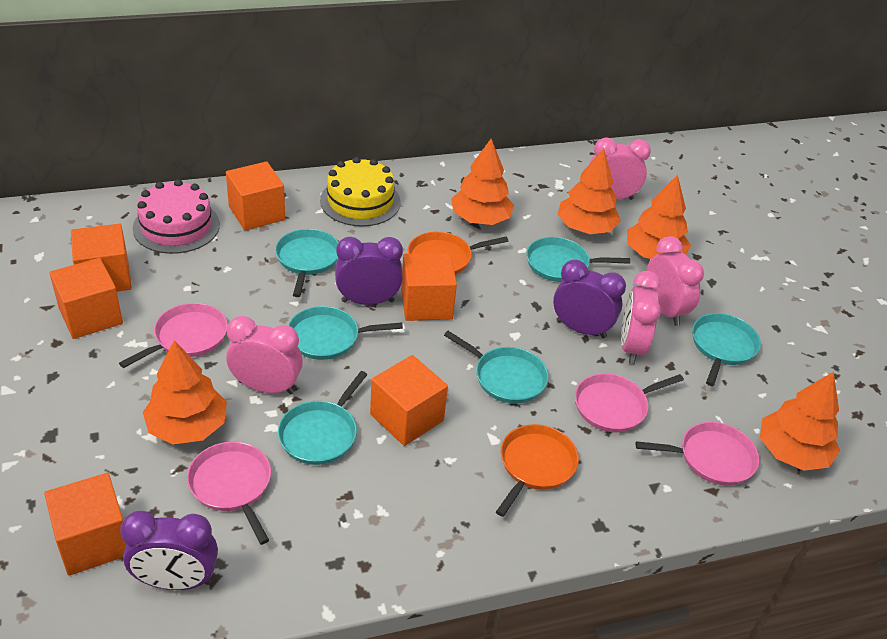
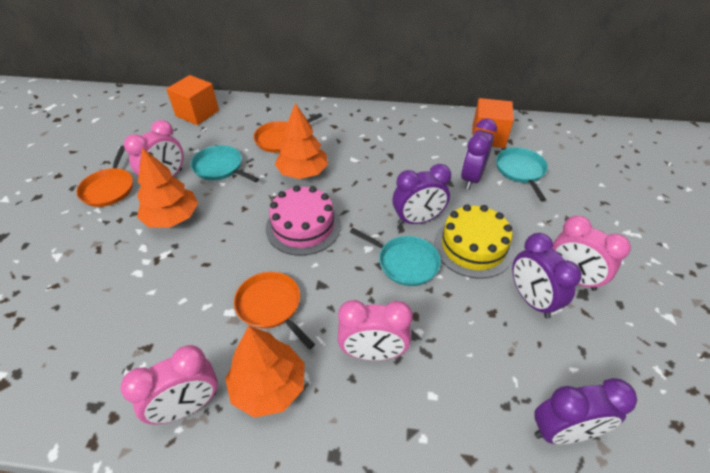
orange cube: [44,473,126,576] [49,258,123,339] [71,224,132,292] [226,161,285,231] [370,355,448,446] [401,253,457,321] = 6 -> [166,75,219,125] [472,98,514,148] = 2
orange pan: [408,232,508,275] [496,424,579,517] = 2 -> [76,146,133,207] [234,272,315,349] [253,113,322,153] = 3
orange tree: [143,340,227,445] [451,139,514,225] [557,148,621,234] [627,175,691,259] [760,372,840,471] = 5 -> [137,148,198,228] [225,326,305,418] [275,103,328,179] = 3
pink pan: [119,303,228,368] [187,442,271,545] [575,373,684,432] [635,422,759,485] = 4 -> none = 0
purple clock: [120,511,218,590] [335,237,403,305] [553,260,626,339] = 3 -> [393,164,451,225] [461,118,497,190] [512,233,582,319] [534,378,637,444] = 4
turquoise pan: [275,229,339,297] [278,371,368,465] [288,306,403,360] [444,331,549,404] [526,237,630,282] [692,313,761,386] = 6 -> [191,145,259,182] [350,228,441,286] [496,148,548,201] = 3

